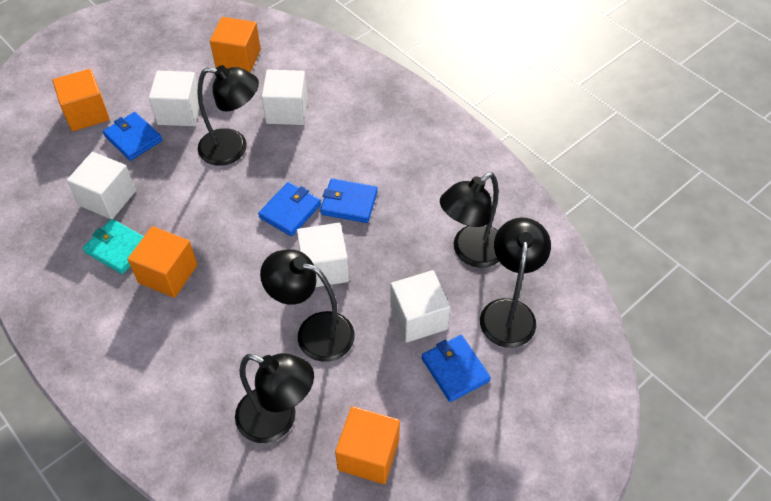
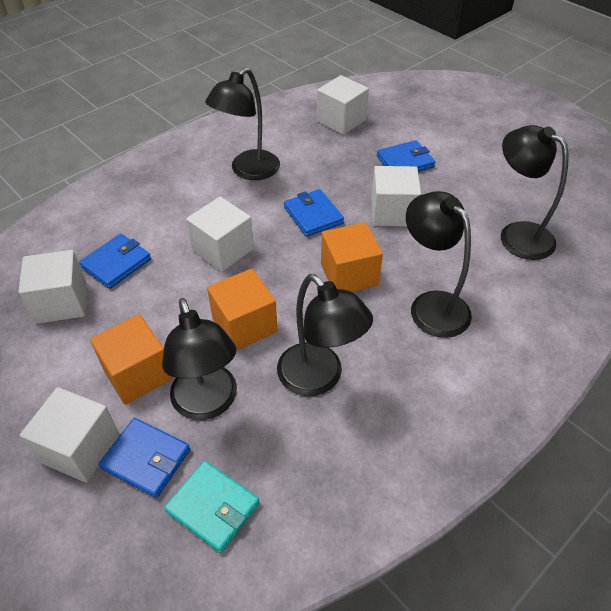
orange cube: [52,69,110,131] [128,226,198,298] [210,17,261,73] [335,406,400,484] = 4 -> [90,314,172,405] [207,269,277,351] [321,222,383,292] = 3

